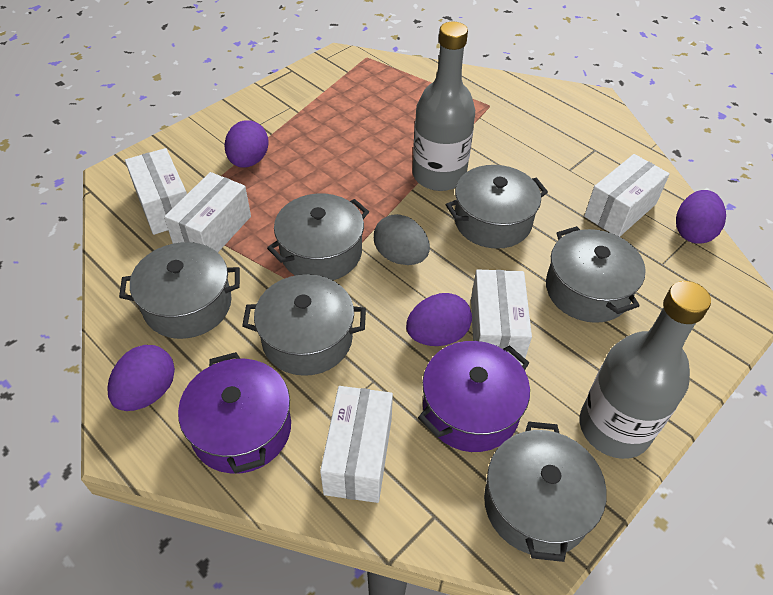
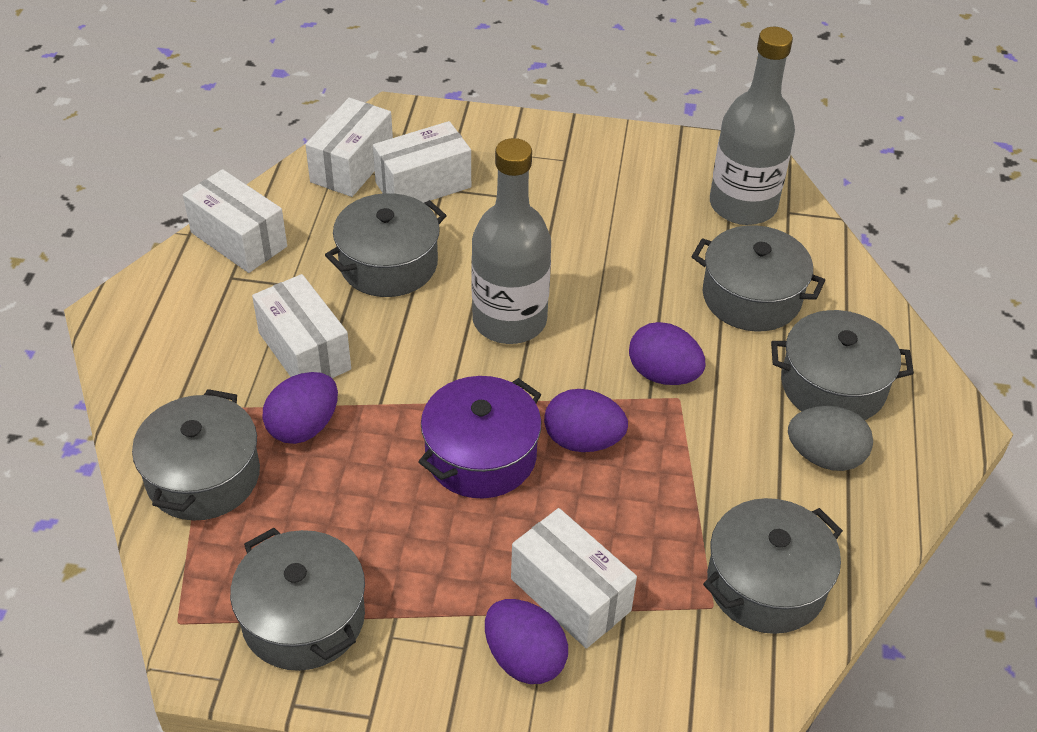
purple pot: [178,352,291,474] [418,341,530,452] = 2 -> [418,376,542,498] = 1

